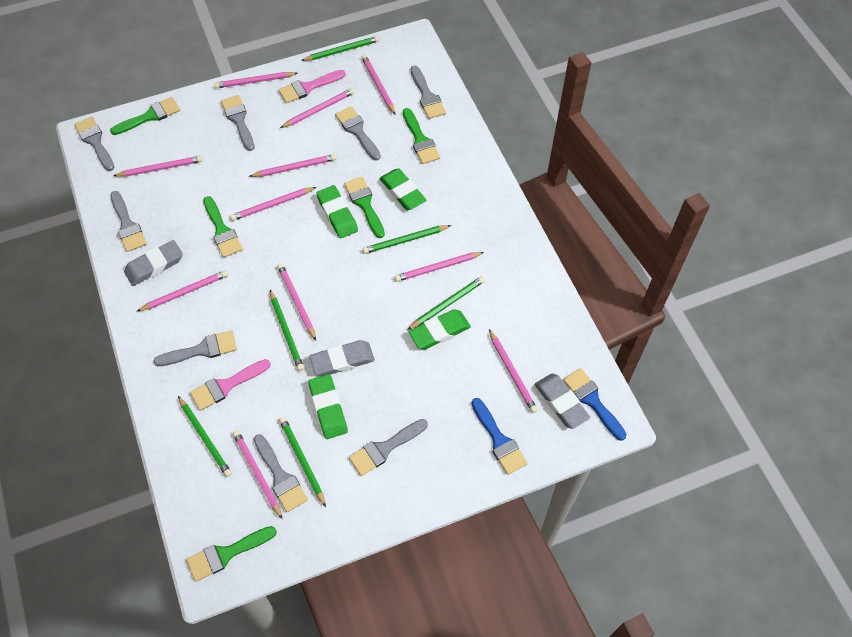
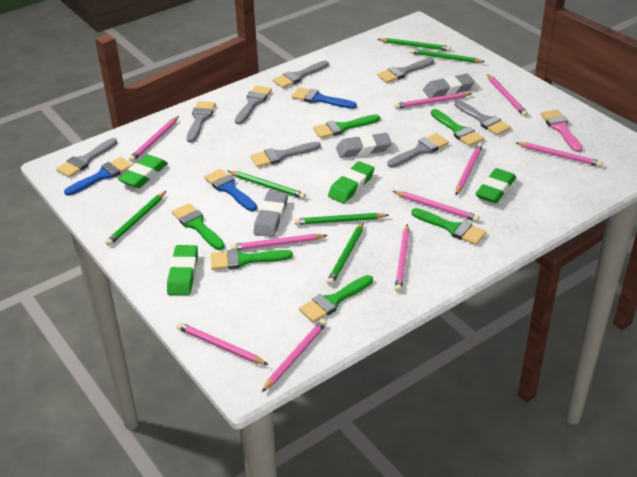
blue brush: [471,398,528,475] [563,368,627,441] = 2 -> [64,157,132,196] [204,169,257,211] [292,87,357,109] = 3
green brush: [110,97,180,135] [186,526,277,582] [203,196,243,258] [344,177,385,238] [403,108,440,164] = 5 -> [172,203,225,250] [211,249,293,270] [299,275,373,323] [313,115,380,139] [411,208,486,245] [431,109,484,146] = 6
pink brush: [190,359,271,411] [278,70,346,103] = 2 -> [541,110,583,152] = 1
pink pencil: [113,156,203,177] [137,270,228,311] [214,72,297,88] [230,187,316,221] [233,430,282,519] [249,154,336,177] [277,263,316,340] [280,88,354,128] [362,55,395,114] [395,252,484,282] [489,329,538,413] = 11 -> [129,116,179,162] [177,322,268,365] [231,234,328,250] [262,319,327,392] [393,191,479,222] [395,93,472,109] [395,224,409,292] [456,143,483,195] [487,74,528,117] [515,142,603,167] = 10

